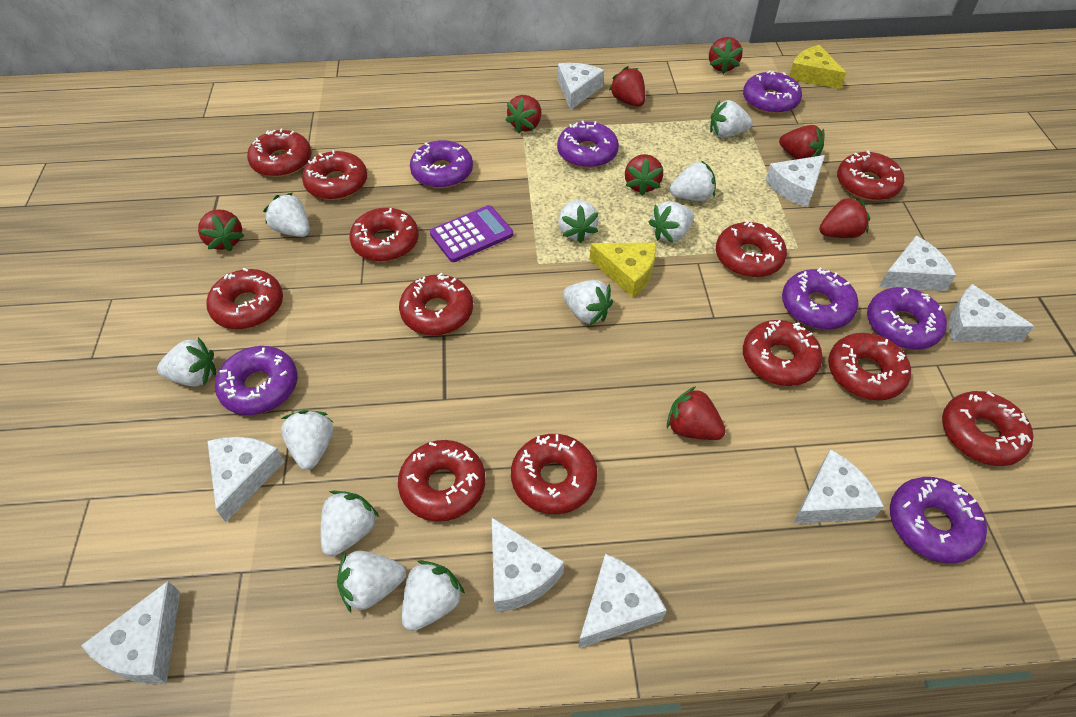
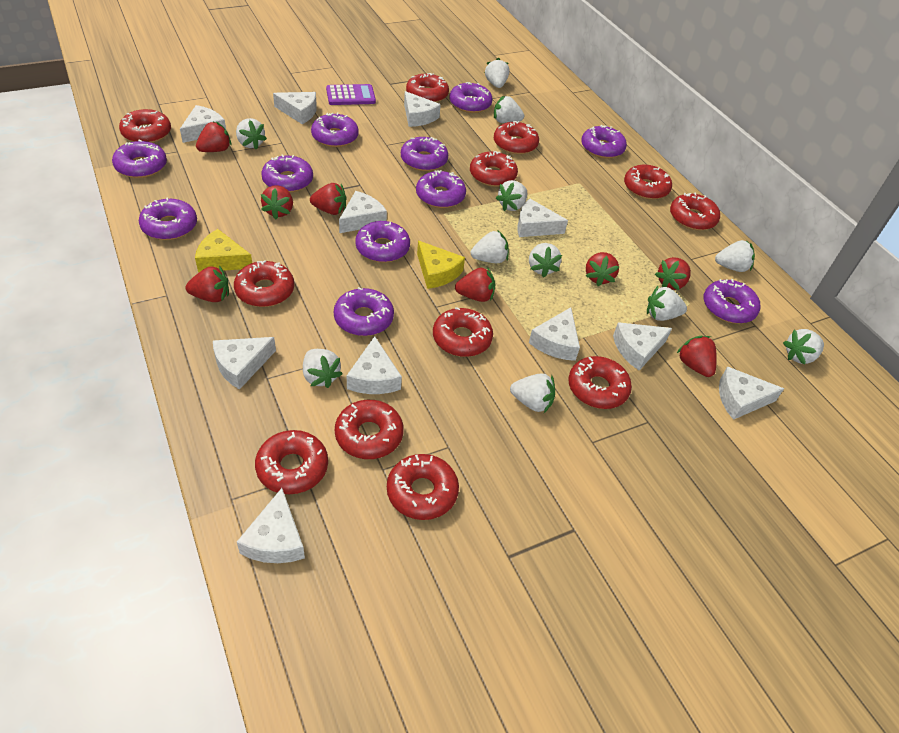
purple donut: [215,346,298,415] [410,140,473,188] [557,120,619,168] [743,71,802,114] [782,267,858,330] [867,287,947,350] [890,477,987,563] = 7 -> [112,140,167,178] [139,197,197,240] [261,154,313,192] [311,113,359,147] [334,287,394,336] [355,221,410,263] [401,137,448,171] [416,170,466,208] [449,82,493,113] [581,125,627,158] [704,279,760,324] = 11
white cheese: [81,581,180,684] [208,437,284,522] [492,518,564,612] [558,63,604,110] [578,554,666,649] [765,155,825,207] [793,449,884,524] [879,236,956,291] [949,284,1034,342] = 9 -> [180,105,226,143] [213,337,276,390] [237,488,305,563] [273,92,317,124] [339,191,387,233] [347,336,402,394] [404,91,441,127] [518,199,568,237] [529,307,580,361] [613,322,672,370] [719,366,784,420] = 11

